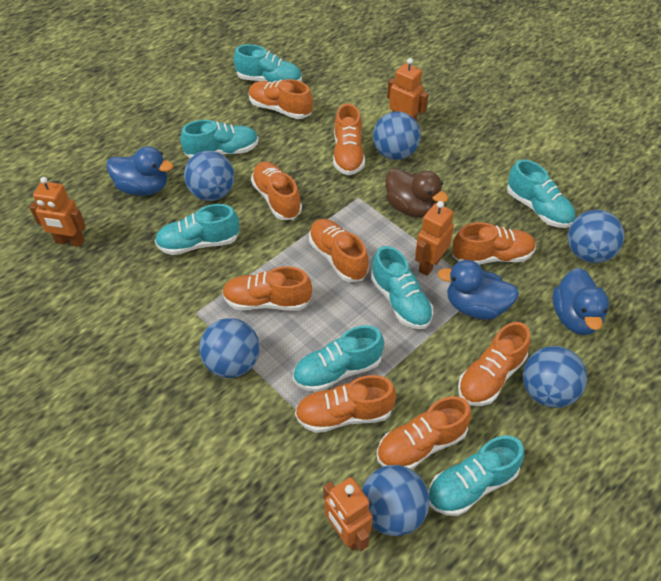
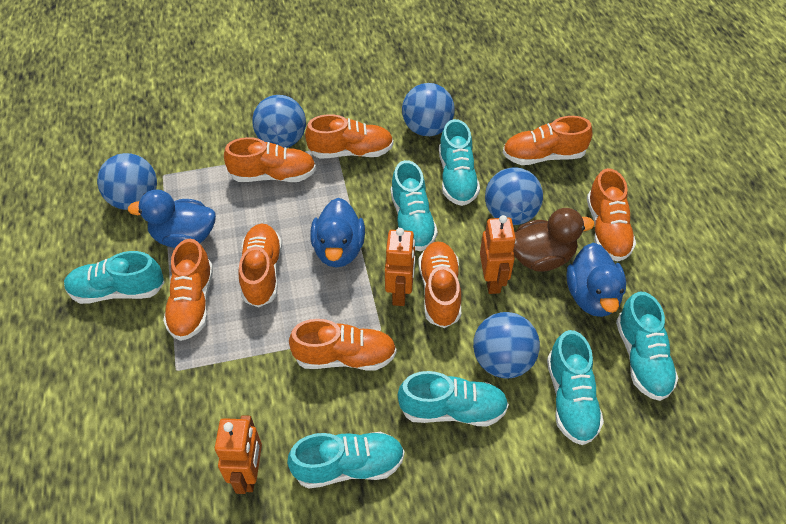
blue ball: [184,151,234,201] [199,318,260,378] [362,465,430,536] [373,111,421,160] [523,346,587,408] [568,210,624,263] = 6 -> [97,153,157,210] [252,95,306,148] [402,83,455,136] [473,312,540,378] [485,167,543,225] = 5
orange robot: [30,177,86,247] [323,477,373,551] [387,58,429,122] [415,201,454,276] = 4 -> [215,415,262,494] [385,228,415,306] [480,215,516,294] = 3
orange shoe: [222,266,312,311] [248,79,313,119] [251,161,302,220] [295,375,396,433] [309,219,369,282] [333,103,365,175] [377,396,471,469] [452,222,536,265] [458,322,530,406] = 9 -> [163,239,213,341] [224,137,316,182] [238,224,282,307] [289,319,397,371] [305,114,394,158] [419,241,461,328] [503,116,592,165] [587,168,636,262] = 8

